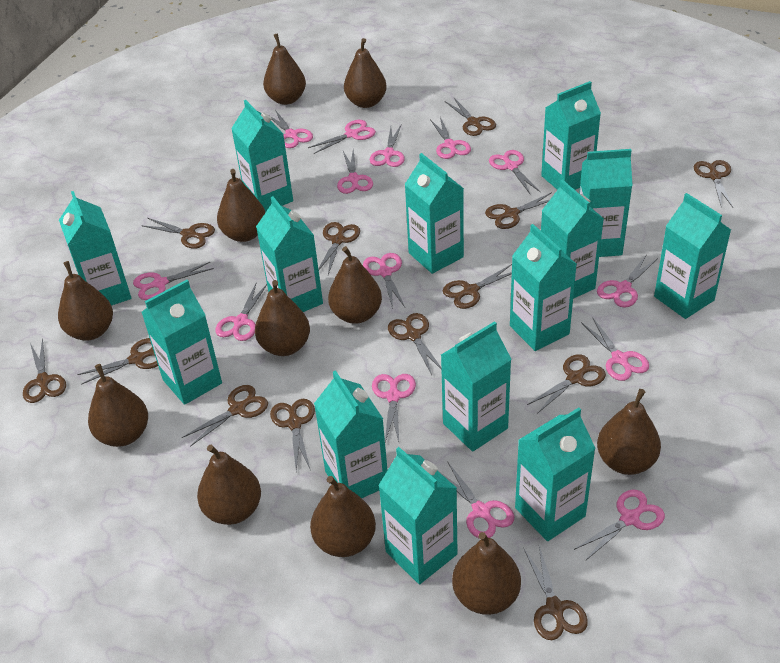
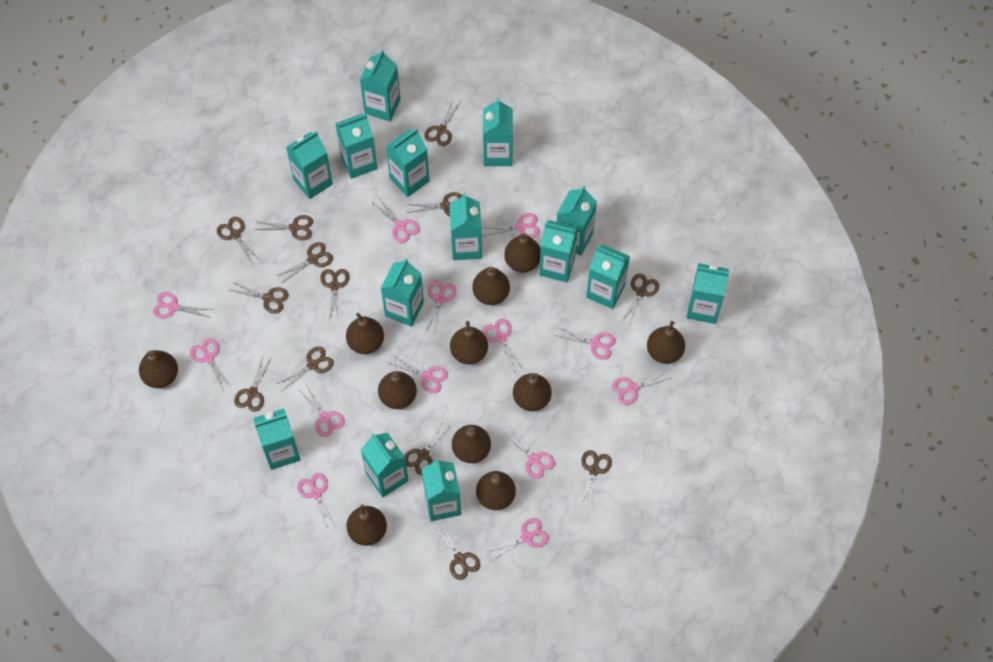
pink scissors: [133,262,214,300] [215,282,267,341] [270,110,313,148] [308,120,376,154] [337,150,373,194] [363,253,405,309] [370,125,405,167] [372,374,416,442] [430,117,471,159] [437,463,515,538] [489,150,540,194] [574,489,665,561] [581,317,649,381] [597,254,658,308] = 14 -> [153,292,213,318] [190,338,232,390] [297,473,336,531] [298,385,345,437] [373,198,420,243] [390,355,448,393] [425,281,456,334] [481,213,540,238] [483,319,522,371] [487,518,549,559] [505,426,555,479] [555,327,615,359] [612,370,673,405] = 13

